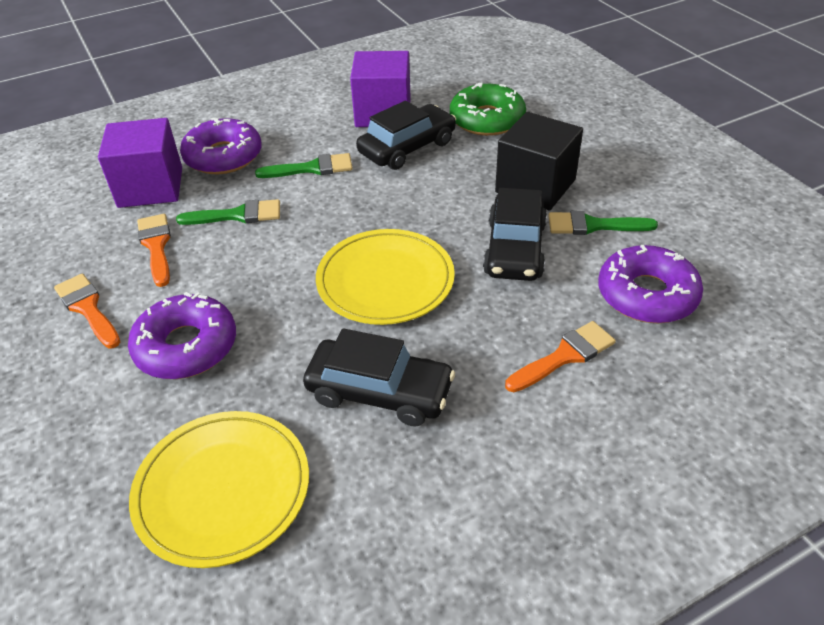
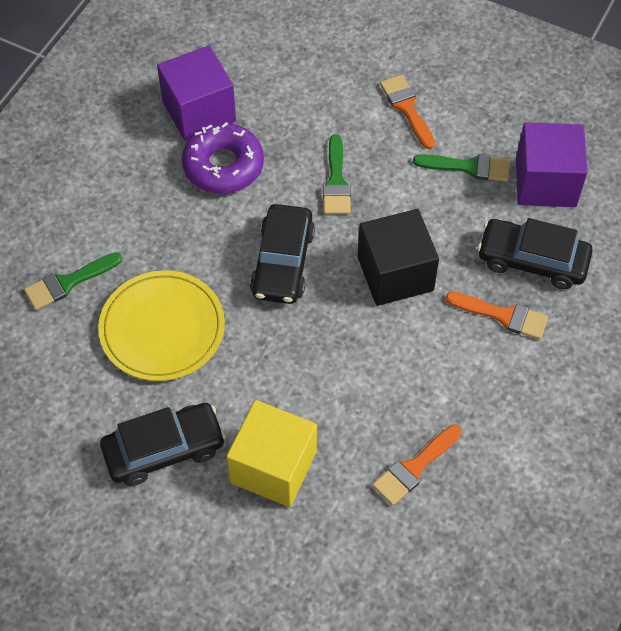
green donut: [450,82,526,136] = 1 -> none = 0
purple donut: [128,292,236,379] [180,118,262,174] [598,245,703,323] = 3 -> [182,122,264,194] = 1
yellow cube: none = 0 -> [226,400,317,507] = 1
yellow plate: [129,411,309,568] [316,229,455,325] = 2 -> [98,270,225,381] = 1

